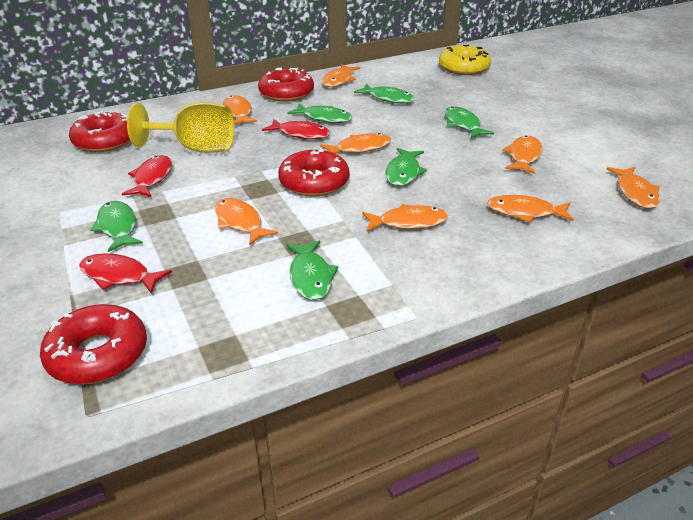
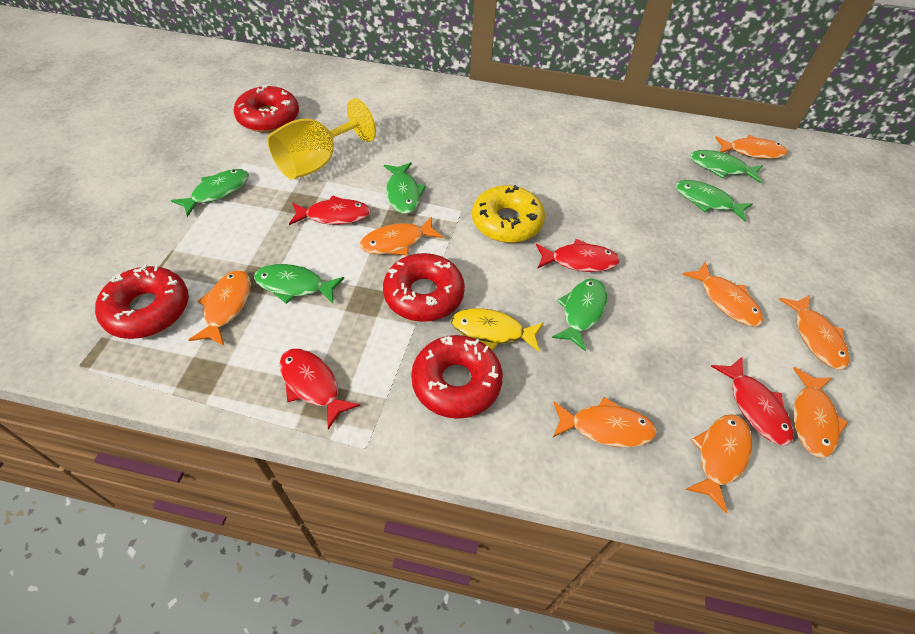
red fish: [79,253,172,294] [122,155,172,197] [262,119,330,139] = 3 -> [280,349,360,430] [289,195,371,225] [536,239,620,272] [711,356,794,445] = 4
yellow fish: none = 0 -> [451,308,544,352] = 1

